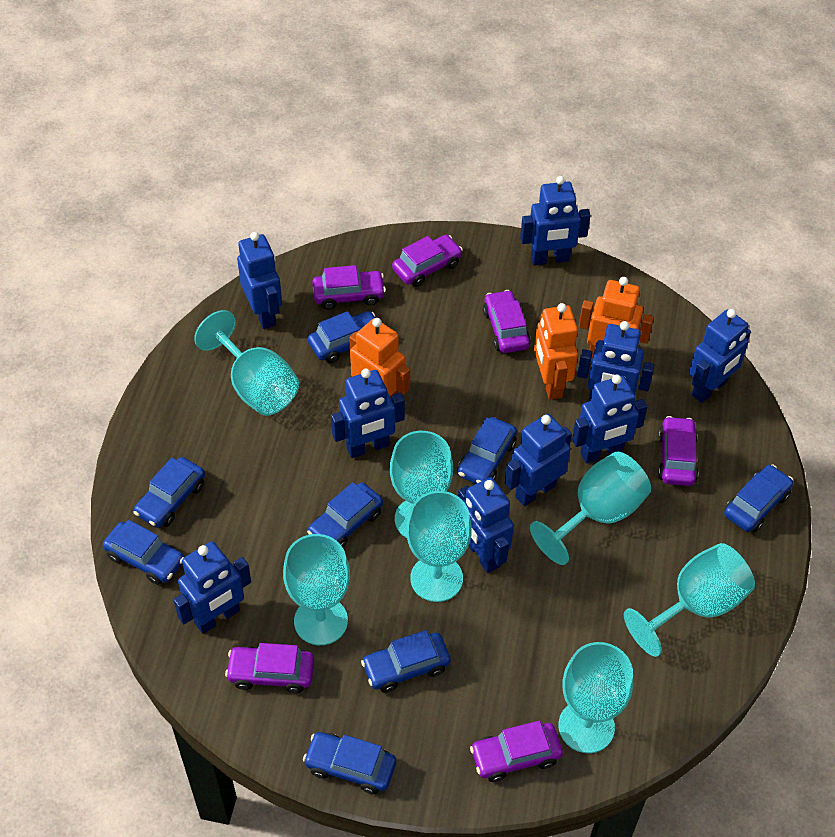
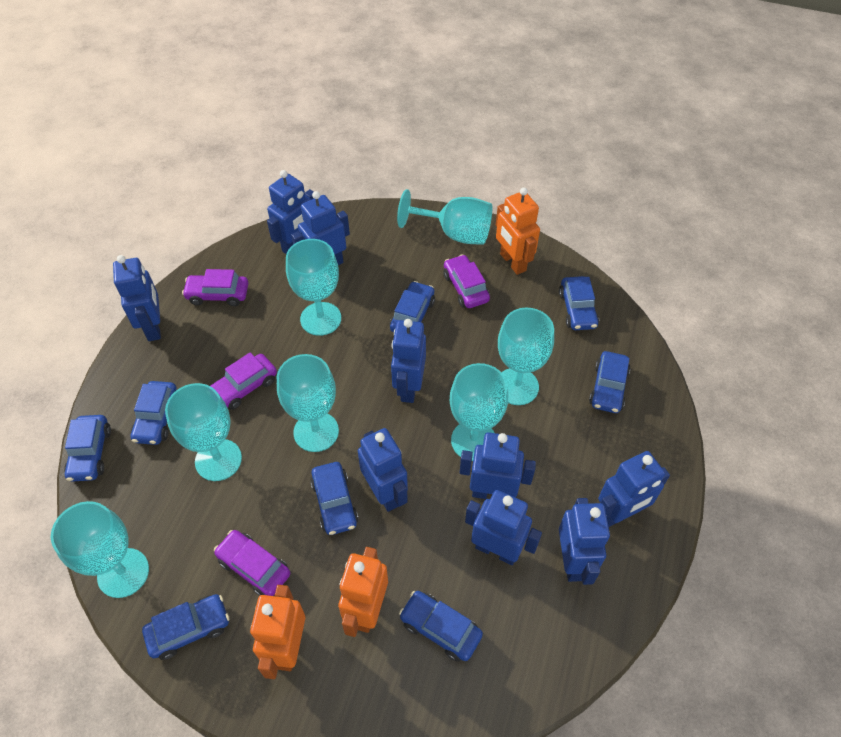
purple car: [225,643,314,693] [312,265,386,310] [392,235,463,287] [470,721,563,782] [483,290,531,353] [658,416,699,486] = 6 -> [182,269,248,306] [211,352,277,410] [214,530,290,596] [443,254,490,308] = 4

